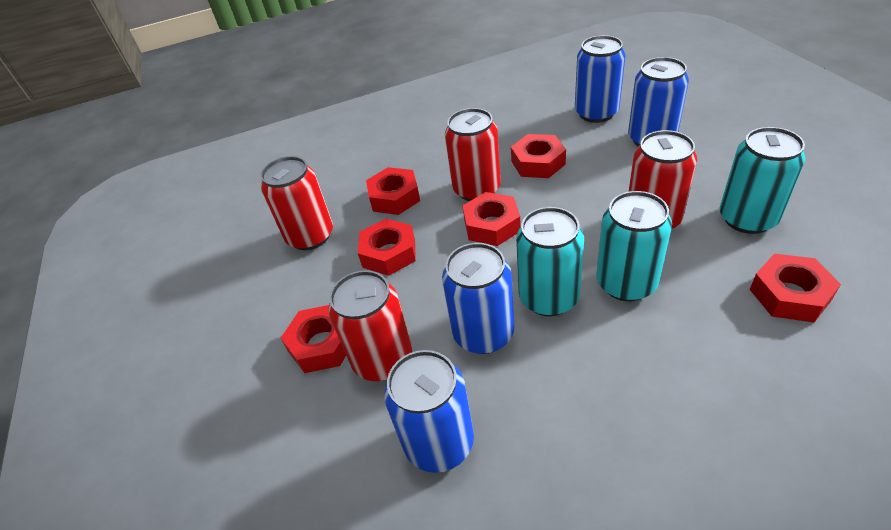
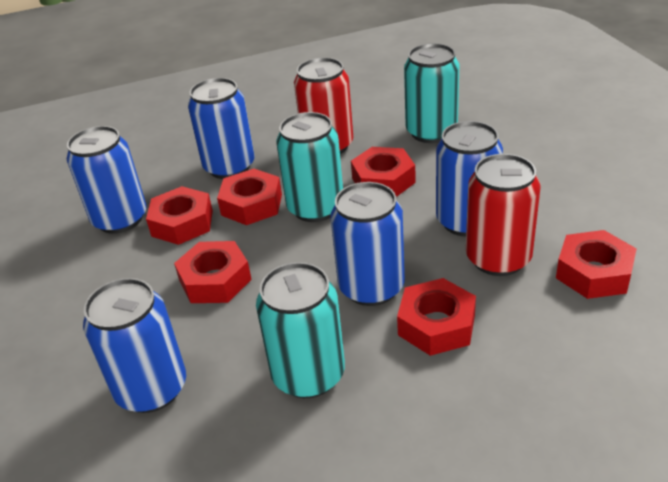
blue can: [384,350,474,473] [442,243,515,354] [575,35,625,123] [628,57,689,147] = 4 -> [67,126,147,234] [83,278,186,413] [188,78,255,179] [330,182,405,306] [436,121,503,237] = 5
red can: [261,156,333,250] [328,270,412,381] [445,108,501,201] [629,130,697,229] = 4 -> [294,57,353,154] [466,154,540,276] = 2

